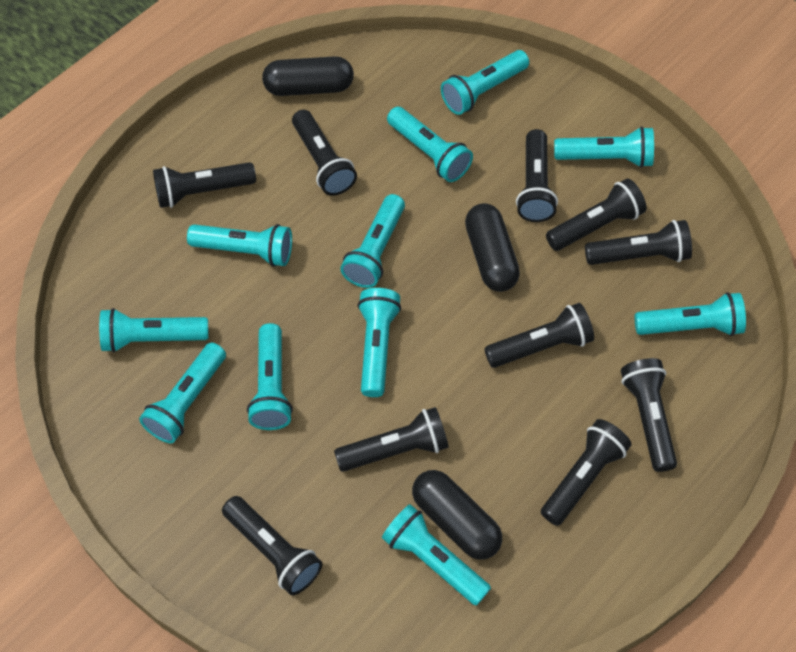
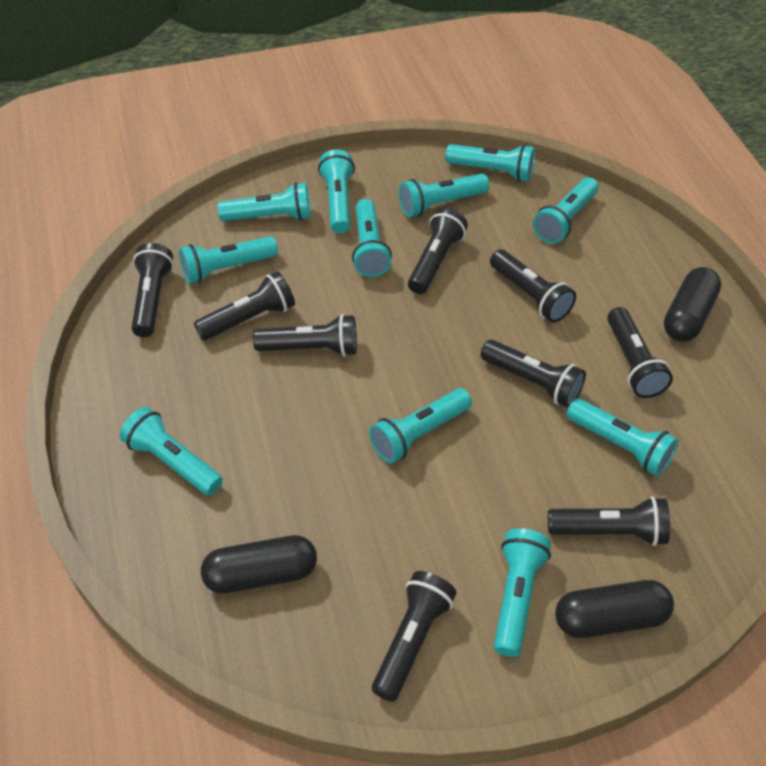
black flashlight: [153,162,256,208] [222,496,322,595] [292,110,357,196] [334,407,449,472] [484,303,594,368] [516,129,558,222] [541,419,631,526] [546,179,647,251] [585,220,692,265] [621,358,677,472] = 10 -> [132,243,174,337] [194,271,295,340] [253,314,357,357] [372,571,456,702] [408,208,468,294] [481,340,586,408] [490,249,576,322] [548,497,670,546] [607,307,673,398] = 9

